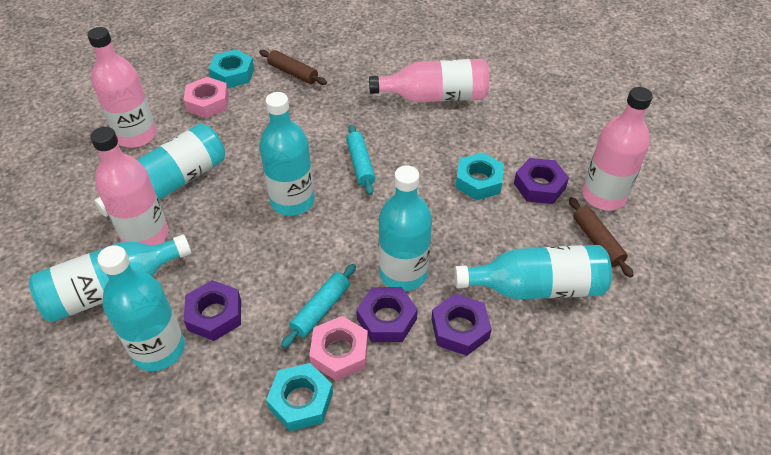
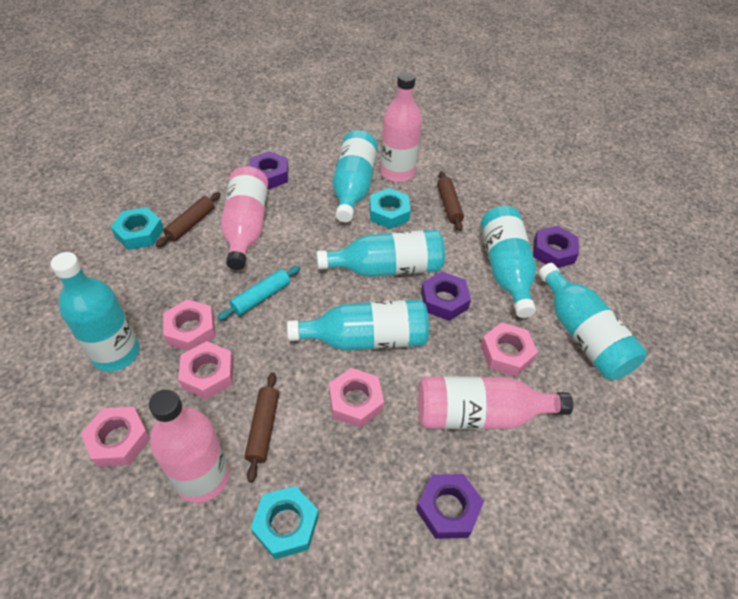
brown rolling pin: [259,50,327,85] [569,197,634,278] = 2 -> [156,192,221,247] [244,372,279,482] [437,171,464,231] = 3
pink nut: [184,77,229,118] [309,316,368,381] = 2 -> [81,407,150,467] [163,299,215,351] [178,341,234,399] [329,368,384,428] [481,322,538,376] = 5
turquoise rolling pin: [281,264,356,348] [346,125,375,195] = 2 -> [217,266,300,320] = 1

